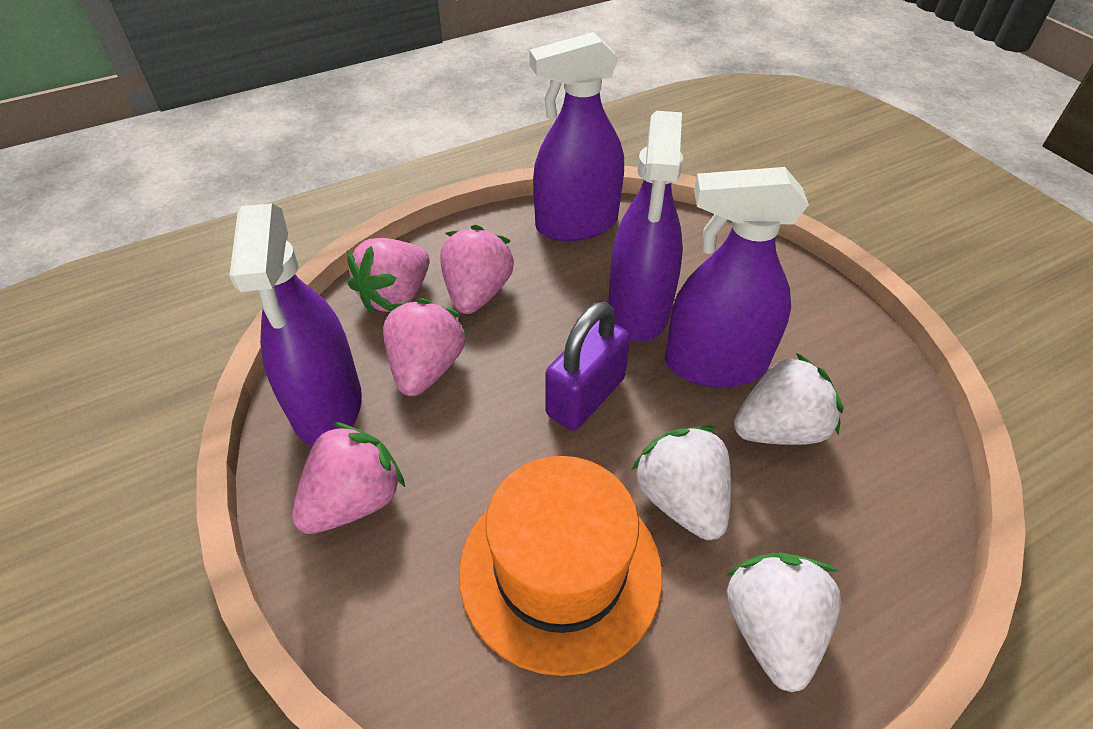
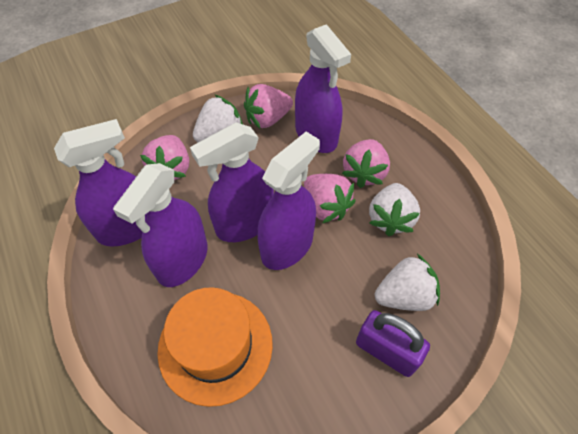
purple spray bottle: [229,203,362,446] [529,32,624,241] [608,111,683,342] [665,167,809,387] = 4 -> [54,119,147,247] [113,163,208,287] [190,122,274,242] [257,132,320,270] [295,24,351,153] = 5

